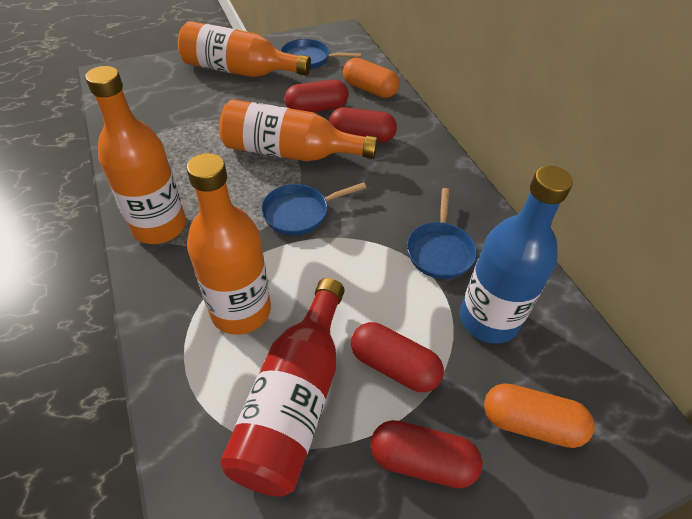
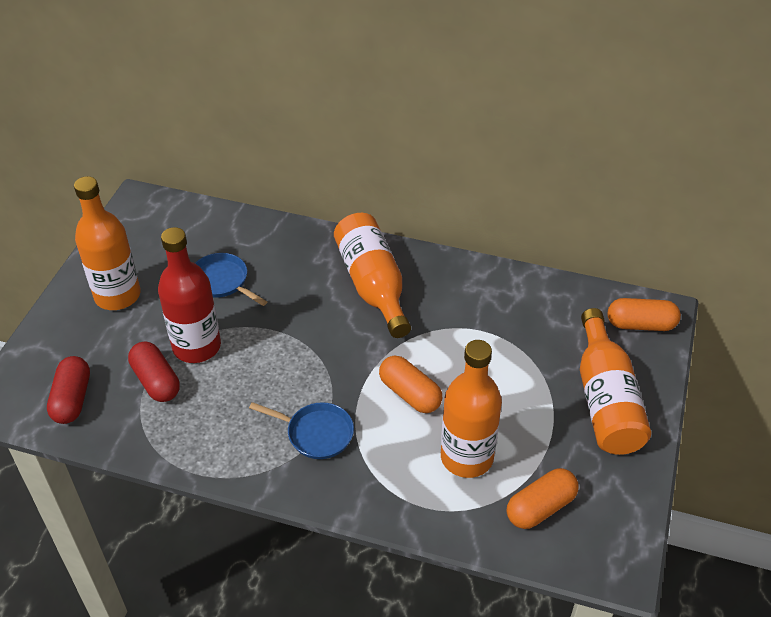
blue bottle: [460,166,573,344] = 1 -> none = 0
blue pan: [261,182,366,235] [281,39,362,69] [407,188,477,279] = 3 -> [195,253,267,306] [249,402,354,459] = 2
orange capsule: [343,58,399,98] [484,383,594,448] = 2 -> [379,355,442,413] [507,468,579,529] [608,298,681,331] = 3
red capsule: [285,80,349,112] [329,107,397,143] [351,322,444,392] [371,420,482,489] = 4 -> [47,356,90,424] [128,341,180,402] = 2

